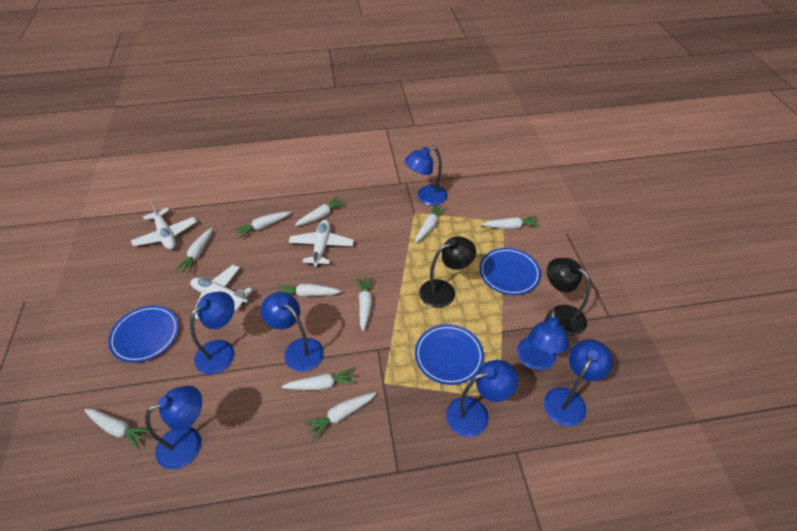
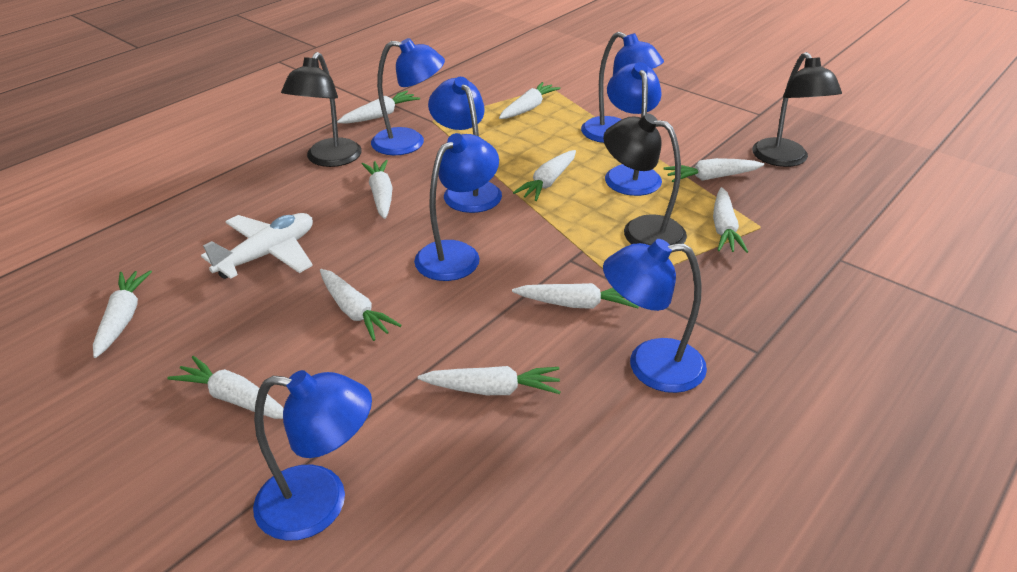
black lamp: [419,236,476,308] [547,258,590,336] = 2 -> [281,52,362,167] [603,114,687,245] [752,52,842,167] = 3
blue plate: [108,305,179,363] [415,324,484,385] [479,248,541,295] = 3 -> none = 0
white carrot: [84,409,148,449] [175,228,213,273] [234,212,291,238] [277,284,342,297] [281,367,357,390] [295,196,346,226] [304,392,377,440] [357,277,373,331] [415,203,447,243] [481,216,541,229] = 10 -> [93,270,152,358] [167,356,284,419] [320,269,401,341] [337,91,420,124] [362,160,392,219] [418,366,561,395] [499,82,561,119] [512,283,639,309] [513,150,576,201] [663,158,764,182] [713,187,748,253] = 11
white plane: [131,201,197,249] [190,265,252,320] [289,220,354,267] = 3 -> [201,213,313,279] = 1

